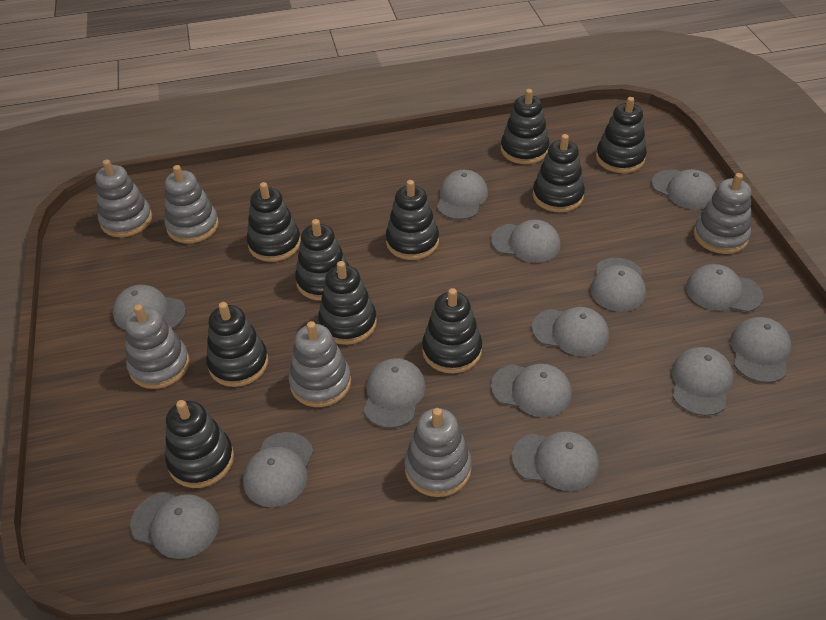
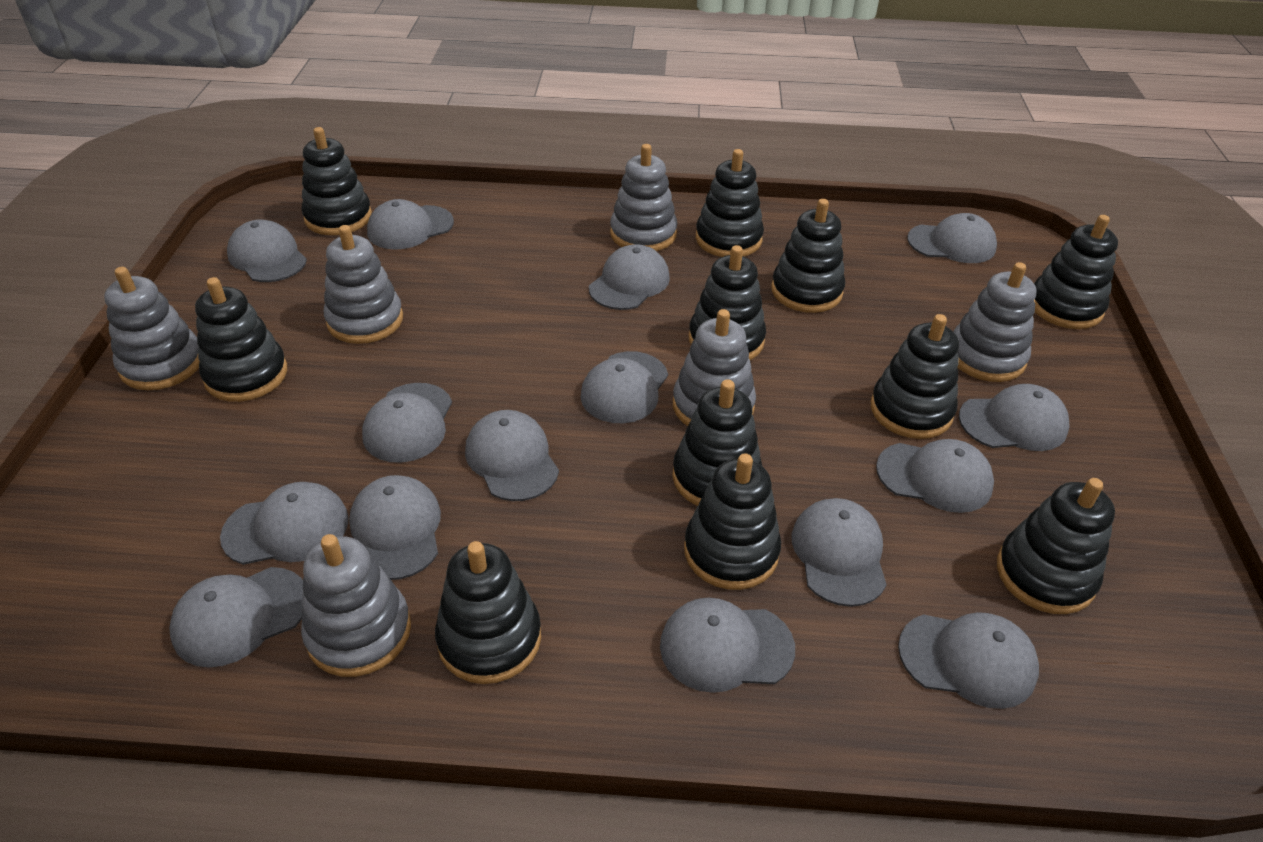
black stacking toy: [165,400,234,488] [206,302,268,387] [246,182,301,262] [295,219,349,301] [318,261,377,345] [386,180,439,260] [422,288,482,373] [501,89,549,164] [533,134,585,212] [596,97,647,173] = 10 -> [195,277,287,402] [301,127,372,235] [435,541,541,684] [672,379,762,506] [684,453,781,590] [689,245,766,360] [695,149,764,257] [771,199,845,313] [871,314,959,439] [997,478,1115,614] [1034,215,1118,329] = 11
grey cap: [113,285,186,330] [130,492,219,559] [243,432,314,507] [363,358,426,428] [437,170,488,220] [491,220,561,263] [491,364,572,417] [512,431,599,491] [532,307,609,356] [590,258,646,312] [652,169,717,209] [672,347,733,416] [686,264,763,312] [730,317,792,383] = 14 -> [169,567,303,668] [220,482,349,565] [227,220,307,282] [349,475,441,580] [362,383,452,463] [367,199,454,250] [465,410,559,501] [580,351,668,423] [589,244,670,310] [660,597,795,693] [792,498,887,607] [876,439,994,513] [898,612,1039,709] [907,213,997,263] [959,384,1069,451] = 15

